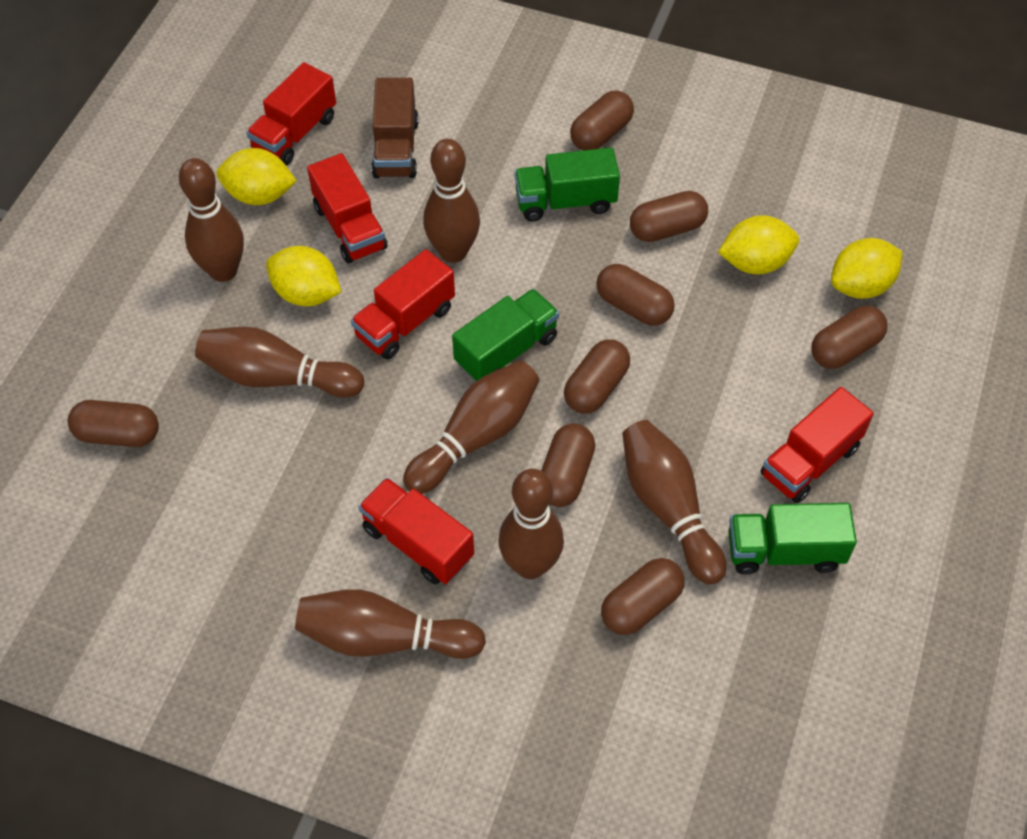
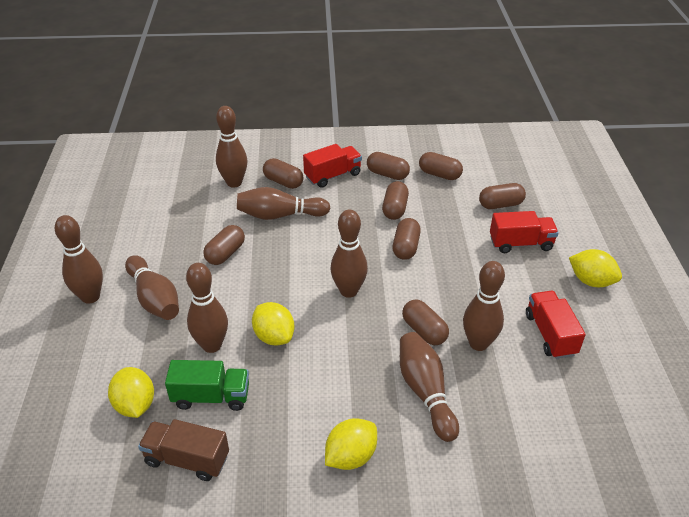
brown bowling pin: [179,158,244,282] [195,327,364,398] [295,589,486,659] [403,360,540,494] [423,139,480,263] [498,469,564,579] [622,420,726,584] = 7 -> [55,215,103,304] [125,255,179,320] [186,263,228,353] [216,106,247,188] [237,187,330,220] [331,209,368,298] [400,332,459,442] [463,261,505,351] = 8
green truck: [452,289,559,382] [515,147,620,222] [728,503,857,575] = 3 -> [165,360,249,411] = 1
red truck: [246,62,336,165] [307,153,388,263] [351,249,455,360] [358,478,474,584] [760,387,874,503] = 5 -> [303,144,362,188] [490,211,559,253] [526,291,586,359] = 3

